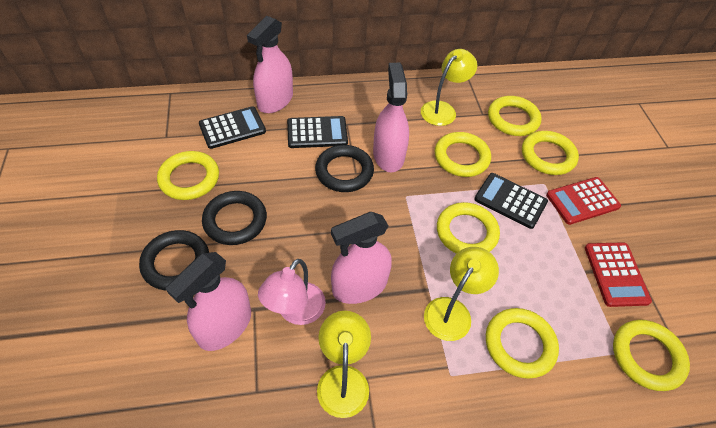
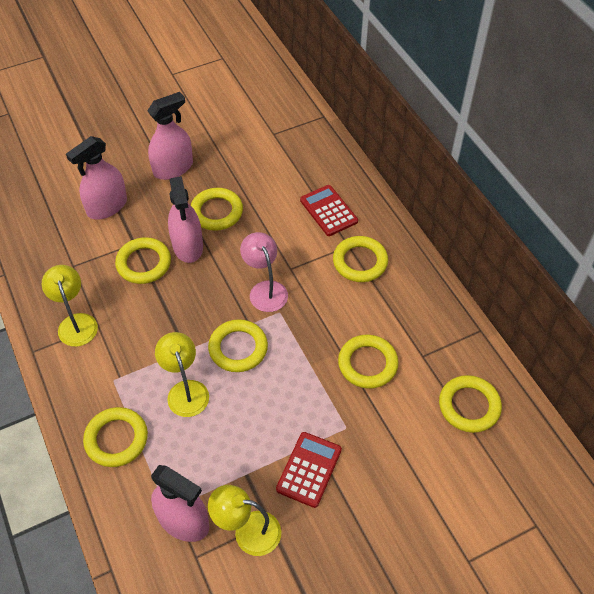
black calculator: [199,106,266,149] [287,116,348,148] [474,173,548,229] = 3 -> none = 0
black ring: [139,230,209,291] [202,191,267,245] [315,145,374,192] = 3 -> none = 0

